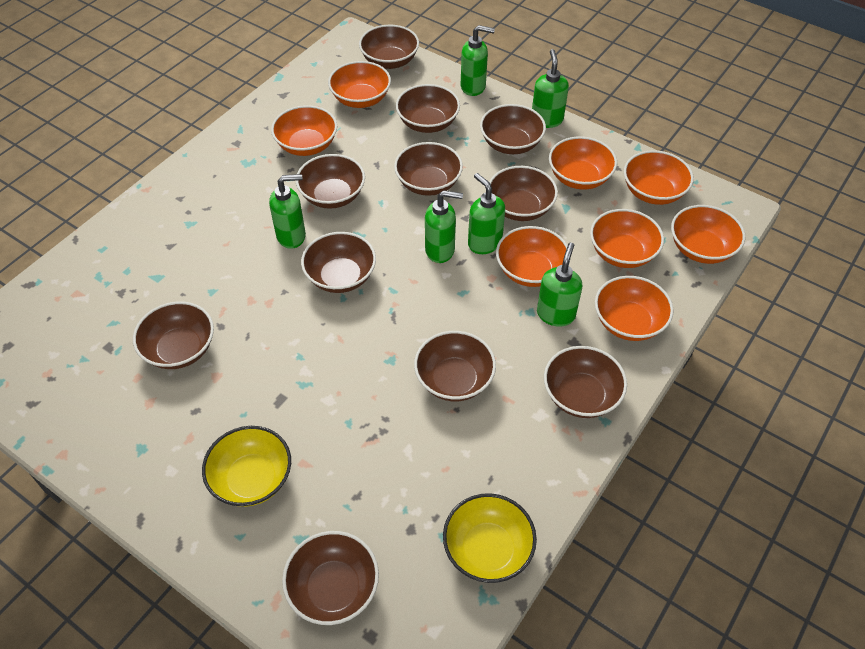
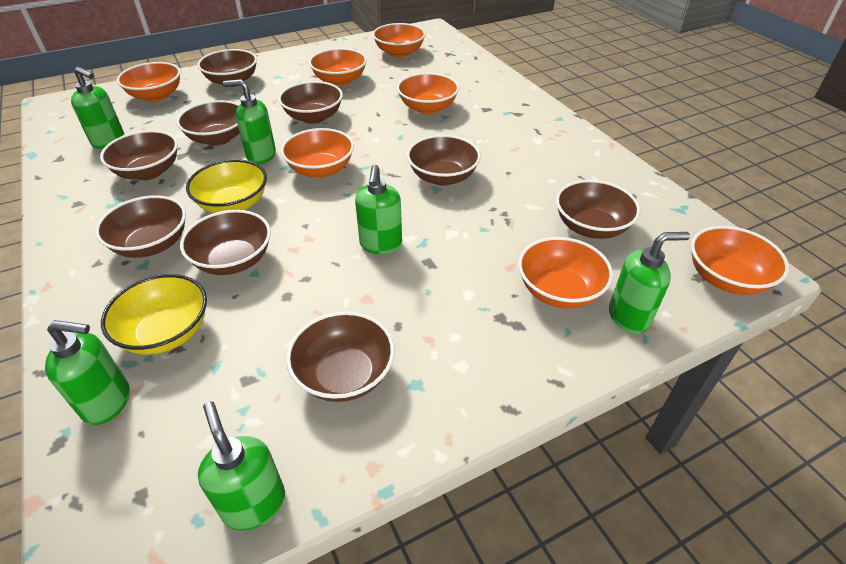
brown bowl: [133,301,214,369] [282,531,379,625] [296,154,365,209] [301,232,376,293] [359,25,419,69] [394,142,463,196] [396,84,460,133] [414,331,496,401] [480,104,546,154] [489,166,558,221] [544,346,627,418] = 11 -> [95,195,186,258] [100,130,178,180] [177,100,240,146] [180,210,271,275] [197,49,257,87] [278,81,343,124] [286,311,395,402] [407,135,481,186] [556,180,640,239] = 9
orange bowl: [271,105,337,156] [328,61,391,108] [496,226,570,287] [549,136,617,190] [590,209,664,268] [595,276,674,341] [624,150,694,205] [671,205,745,264] = 8 -> [117,62,181,102] [281,128,354,178] [309,48,367,86] [373,23,426,57] [397,73,459,114] [518,237,613,308] [691,226,789,295] = 7

